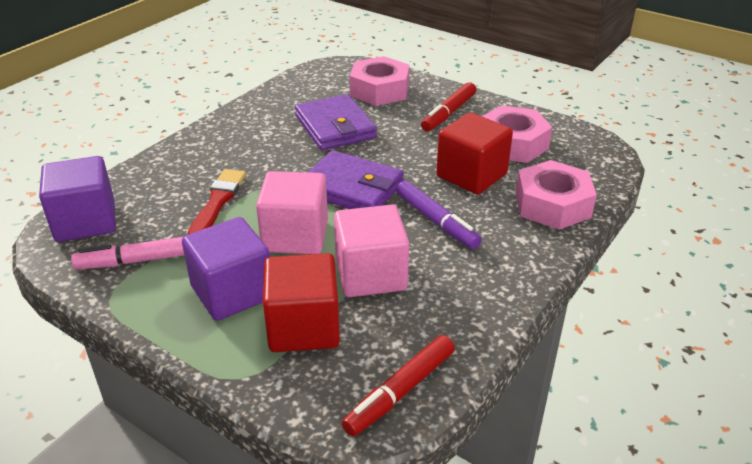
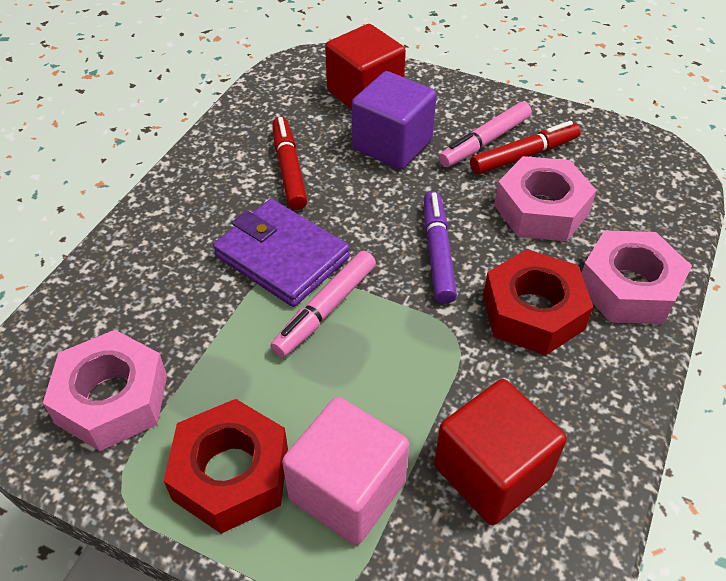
pink cube: [256,171,328,254] [334,205,409,297] = 2 -> [282,397,409,545] = 1
pink marker: [71,237,184,269] = 1 -> [271,251,376,358] [439,102,532,167] = 2
purple cube: [39,156,116,242] [182,217,270,321] = 2 -> [351,71,437,170] = 1
purple wallet: [295,94,377,150] [309,150,404,209] = 2 -> [213,199,350,307] = 1
red brush: [187,169,246,235] = 1 -> none = 0
red nut: none = 0 -> [164,399,288,534] [483,249,593,355] = 2

